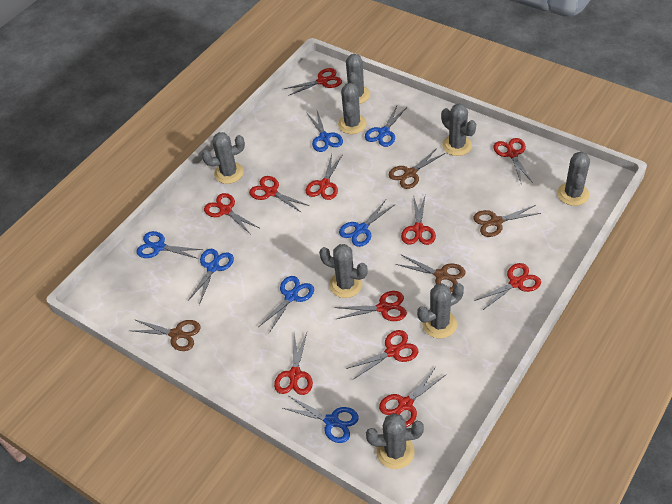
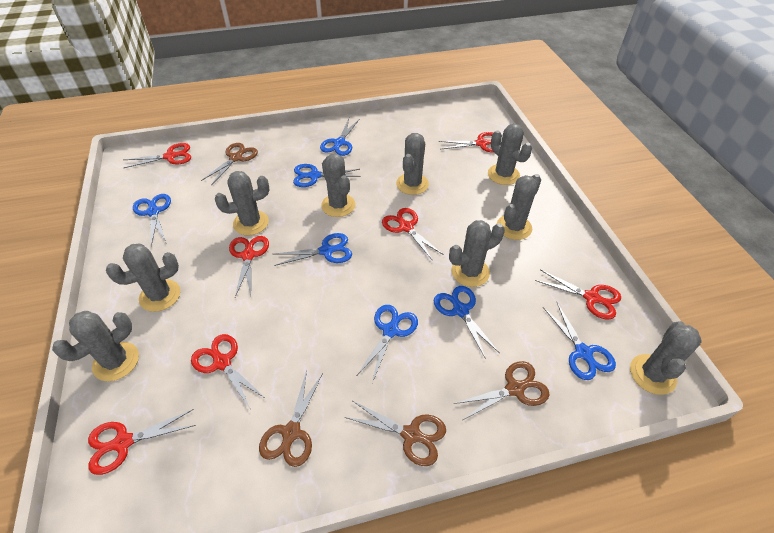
grey cactus: [202,132,245,184] [319,244,368,298] [338,83,367,134] [346,54,370,104] [366,413,424,469] [417,283,464,339] [441,103,476,156] [557,152,590,206] = 8 -> [52,311,139,381] [106,243,180,312] [215,171,269,235] [321,154,355,217] [396,133,429,195] [449,220,505,287] [488,124,532,185] [497,174,541,240] [630,321,702,395] = 9
red scissors: [204,193,259,235] [249,176,309,213] [274,332,313,395] [284,68,342,96] [306,154,343,200] [335,291,407,321] [346,330,419,379] [379,367,445,427] [401,195,436,245] [474,263,541,310] [493,138,533,185] = 11 -> [88,409,196,475] [124,143,191,168] [191,334,266,410] [229,236,269,297] [382,208,444,261] [438,132,494,153] [535,269,621,320] = 7

